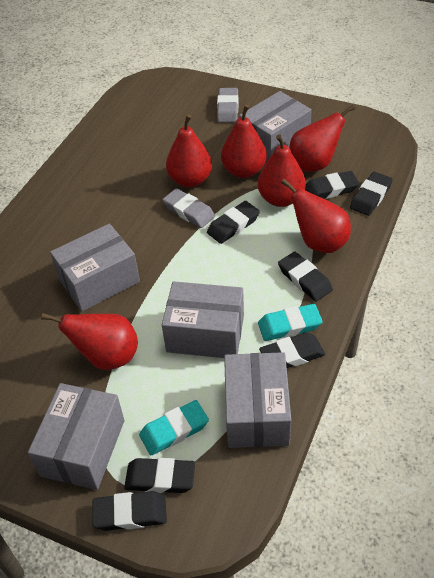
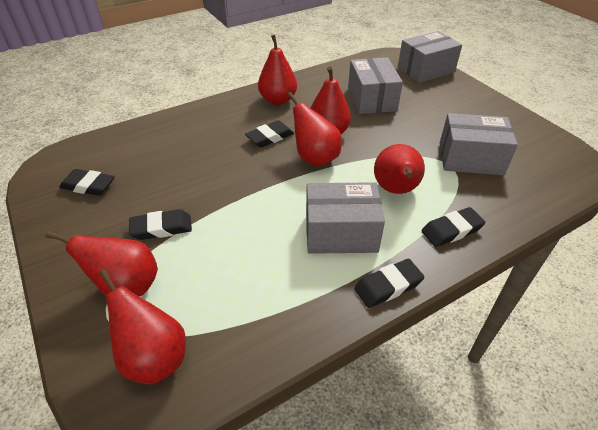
black eraser: [92,491,167,531] [124,458,195,493] [207,201,260,244] [259,332,325,368] [278,252,333,301] [305,171,359,199] [350,172,393,216] = 7 -> [59,169,115,196] [129,209,192,240] [245,120,294,147] [354,259,424,308] [421,207,485,247] = 5
grey box: [28,383,124,490] [50,224,140,312] [162,281,244,358] [224,352,291,448] [239,91,312,162] = 5 -> [306,182,385,254] [348,57,403,114] [398,31,462,83] [439,113,518,175] = 4
grey eraser: [163,188,215,228] [217,88,238,122] = 2 -> none = 0
turquoise eraser: [139,400,209,455] [258,304,323,341] = 2 -> none = 0

